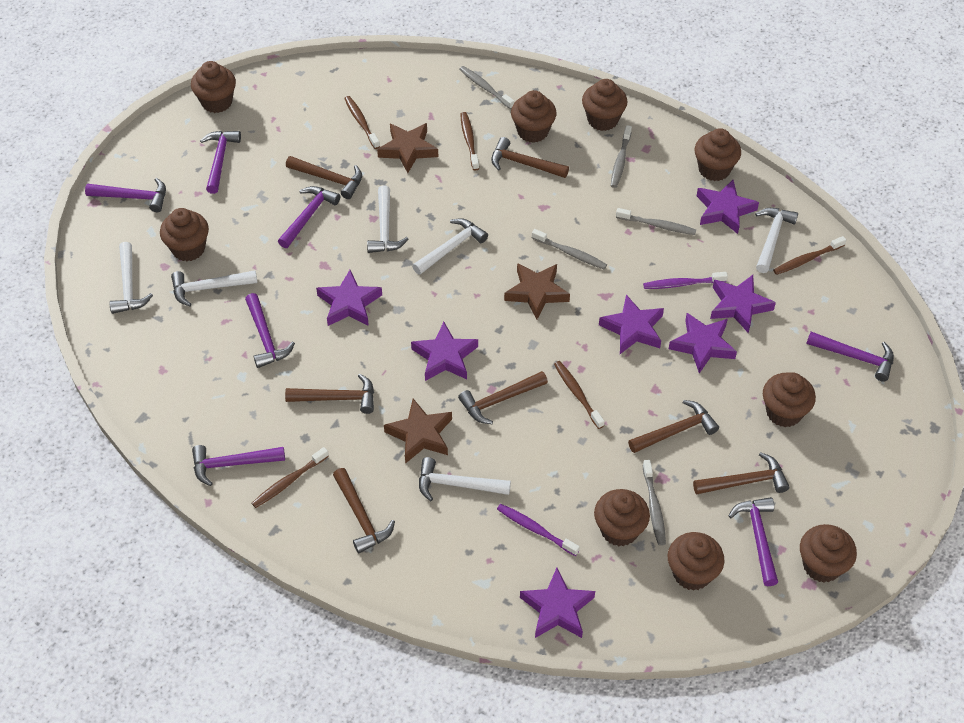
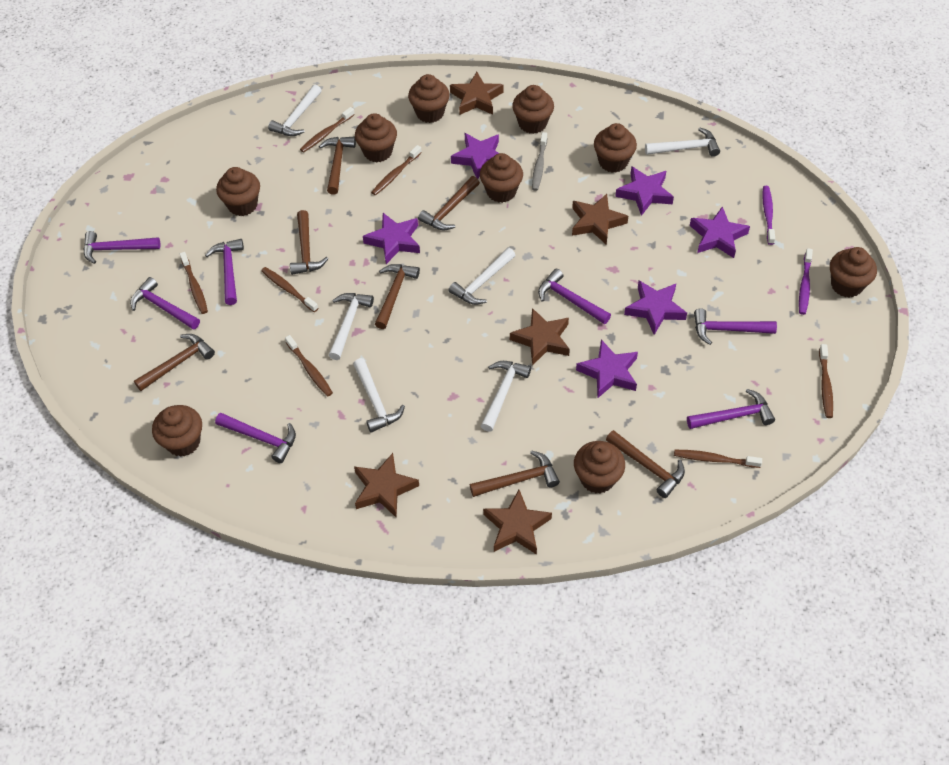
brown star: [377,123,438,173] [384,399,452,464] [504,263,570,319] = 3 -> [354,453,419,517] [450,72,503,115] [483,490,552,555] [510,308,570,366] [572,194,628,245] = 5
brown toothbrush: [252,447,329,508] [344,96,380,149] [460,112,479,171] [554,361,605,429] [773,236,846,275] = 5 -> [180,252,208,314] [261,267,318,312] [285,335,333,396] [300,107,355,153] [371,145,422,195] [674,450,762,468] [819,344,833,418] = 7
grey toothbrush: [459,66,515,109] [532,229,607,269] [611,125,632,188] [616,208,696,235] [643,460,666,546] = 5 -> [532,132,547,191] = 1
purple star: [316,270,382,326] [411,322,478,381] [520,568,595,638] [599,295,664,354] [669,313,737,373] [697,180,759,234] [710,275,776,333] = 7 -> [363,213,420,264] [451,133,499,179] [576,340,638,398] [615,166,674,216] [624,281,687,335] [690,206,750,258] = 6

